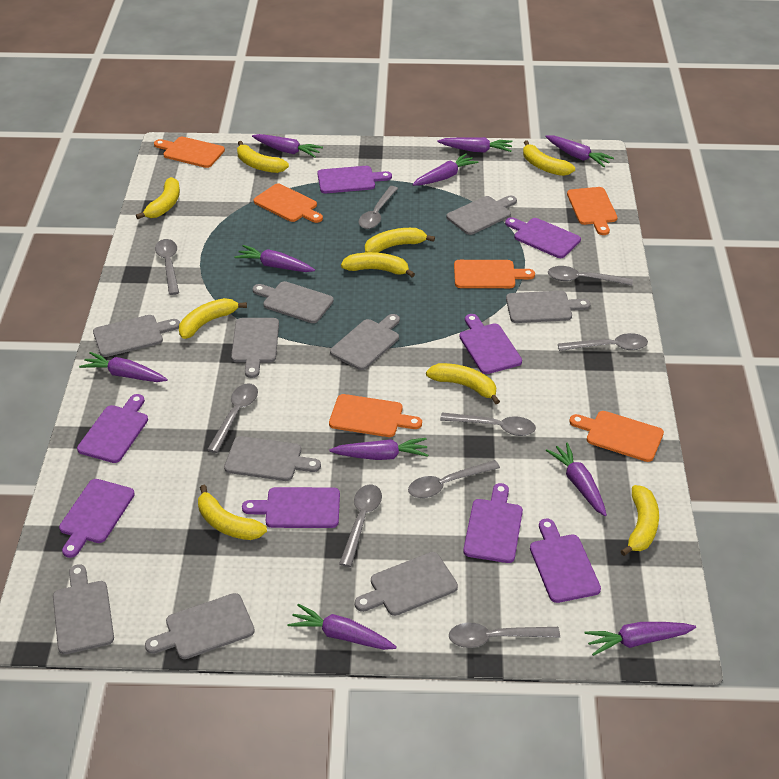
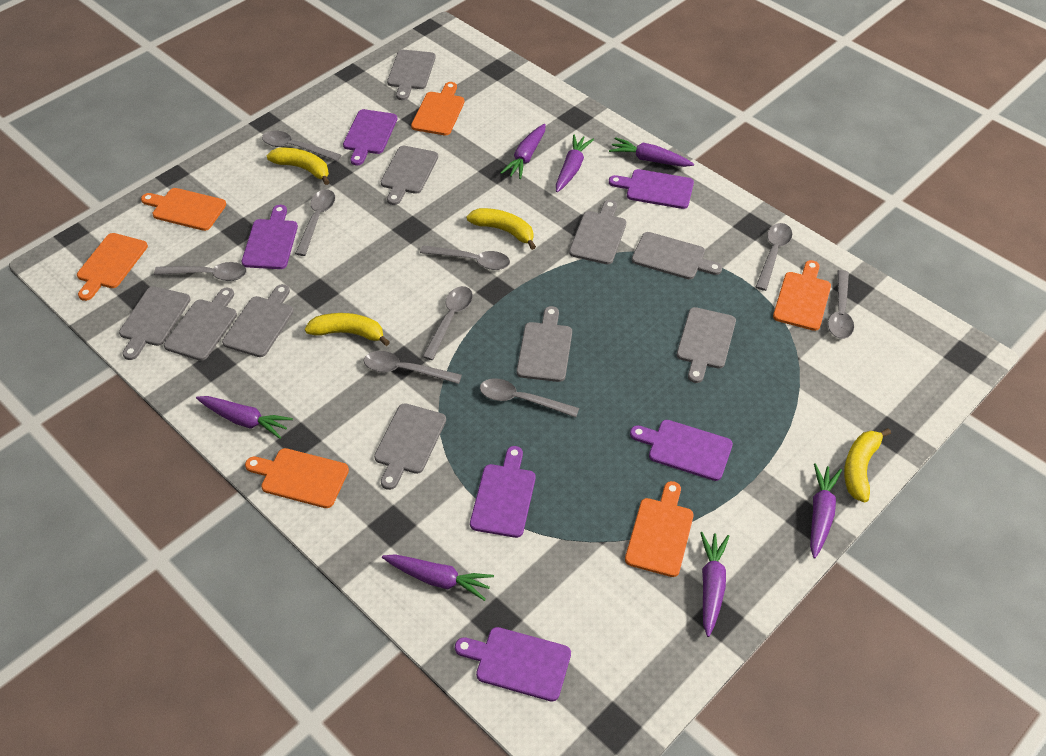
purple carrot: [79,352,168,382] [235,245,315,272] [252,134,323,158] [287,604,397,650] [329,438,428,460] [412,153,479,186] [437,137,513,153] [545,135,614,167] [546,442,607,516] [584,622,696,656] = 10 -> [196,396,293,439] [382,554,494,601] [501,124,546,179] [556,134,594,192] [609,137,694,167] [700,532,730,637] [810,463,842,559] = 7
purple cutting board: [59,479,135,558] [77,394,148,463] [242,487,340,528] [317,166,392,193] [459,314,522,374] [463,483,523,563] [505,217,581,258] [530,519,601,603] = 8 -> [241,205,298,269] [343,109,398,165] [455,627,571,702] [470,446,536,538] [609,169,694,209] [630,420,733,481] = 6
yellow banana: [136,177,180,219] [179,298,247,339] [198,485,267,540] [237,141,289,173] [341,252,415,277] [365,228,435,253] [426,363,500,404] [523,140,575,176] [621,485,659,556] = 9 -> [267,148,329,185] [305,313,390,346] [467,208,536,250] [844,428,891,502] = 4

